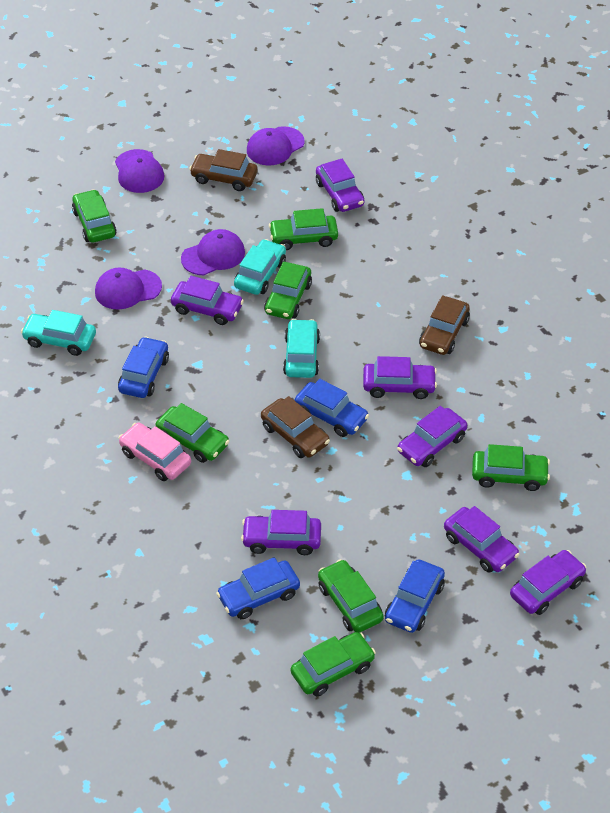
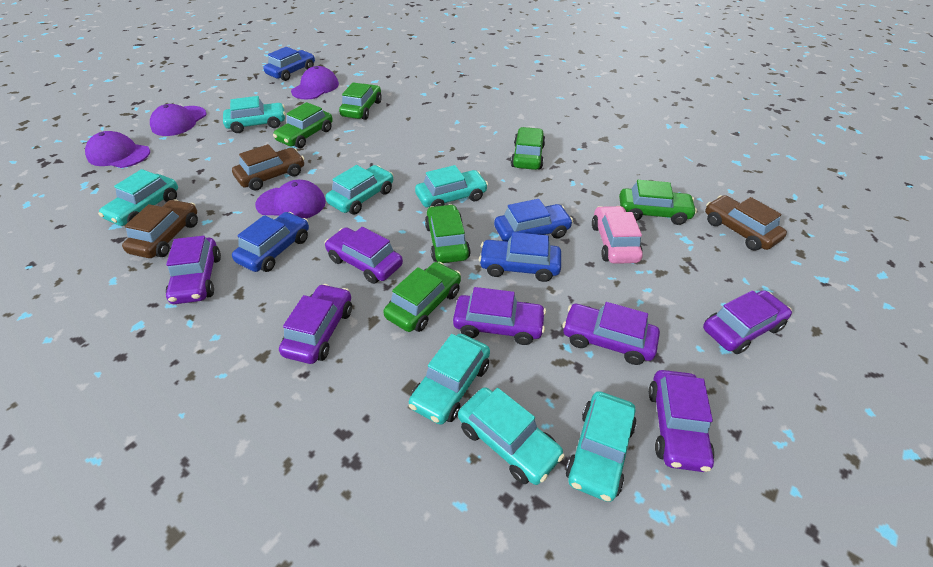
green car: [72,189,117,243] [156,403,230,463] [264,261,312,319] [269,208,338,250] [291,632,376,696] [318,559,384,633] [472,444,550,491] = 7 -> [273,102,333,148] [339,82,382,120] [383,262,461,332] [425,204,471,263] [511,127,545,170] [619,180,697,225] = 6
turquoise car: [21,310,96,356] [234,239,286,295] [283,319,320,378] = 3 -> [98,169,178,226] [223,96,286,133] [326,165,393,214] [409,334,490,425] [415,165,488,208] [458,387,564,485] [566,391,637,502] = 7

